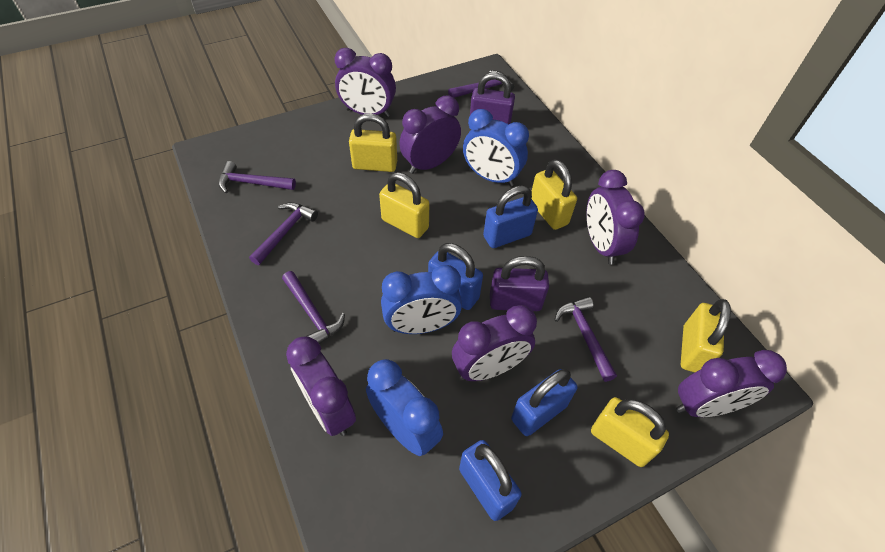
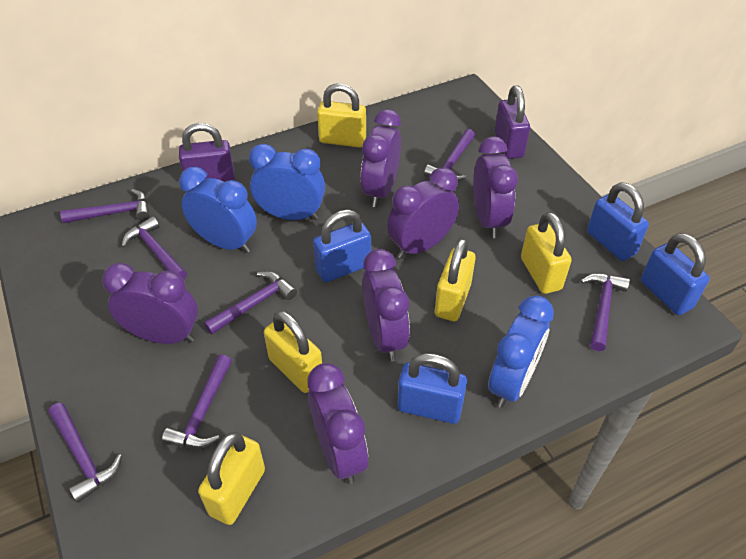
purple hammer: [218,161,296,193] [249,202,318,265] [282,271,345,344] [448,70,514,98] [554,297,617,382] = 5 -> [48,403,122,503] [60,189,150,223] [121,216,187,280] [162,354,232,449] [204,271,297,334] [424,129,475,181] [580,273,630,351] = 7

